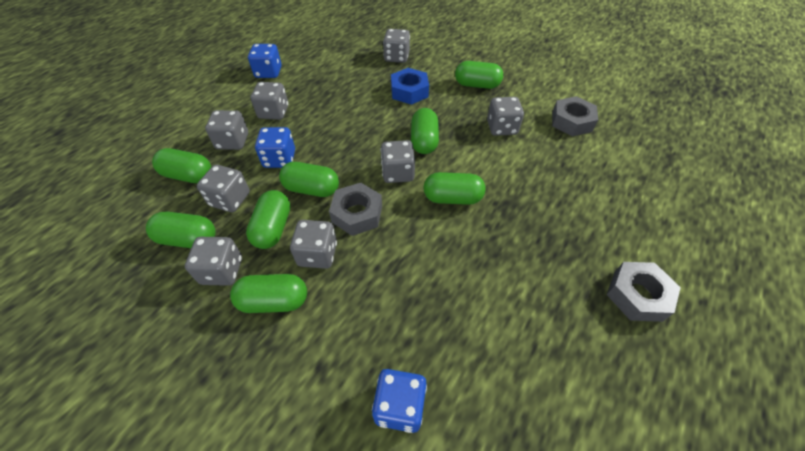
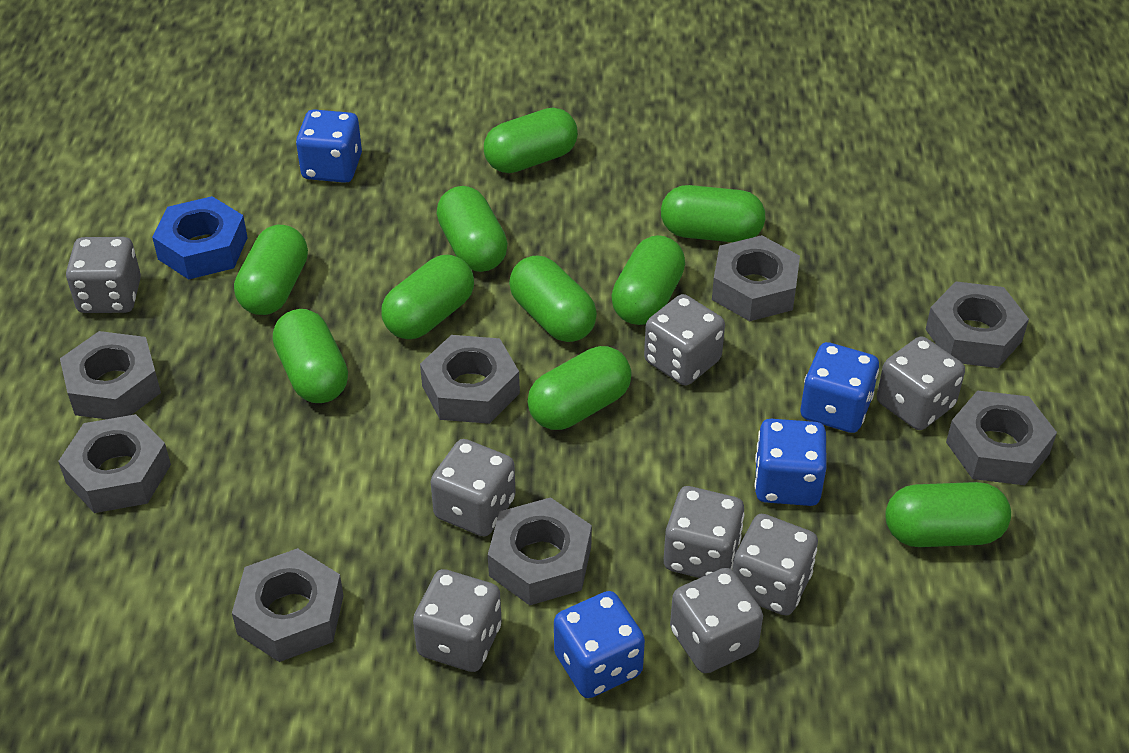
blue dice: [248,44,282,78] [255,127,295,168] [372,369,427,433] = 3 -> [296,109,362,183] [554,591,645,698] [755,419,827,506] [801,342,879,433] = 4
green capsule: [146,212,216,248] [152,148,211,183] [230,274,307,313] [246,190,290,249] [279,162,339,197] [411,108,439,154] [423,172,486,205] [455,61,503,89] = 8 -> [234,225,308,315] [273,309,348,403] [381,255,474,339] [436,186,508,272] [484,108,578,173] [509,256,597,342] [527,346,632,430] [611,235,685,325] [661,185,765,242] [885,482,1011,547] = 10
grey nut: [329,183,382,236] [552,96,598,137] [607,262,681,322] = 3 -> [58,414,171,513] [60,331,161,419] [232,548,344,662] [420,335,520,424] [488,497,592,605] [712,235,800,321] [925,281,1029,368] [946,390,1057,485] = 8

